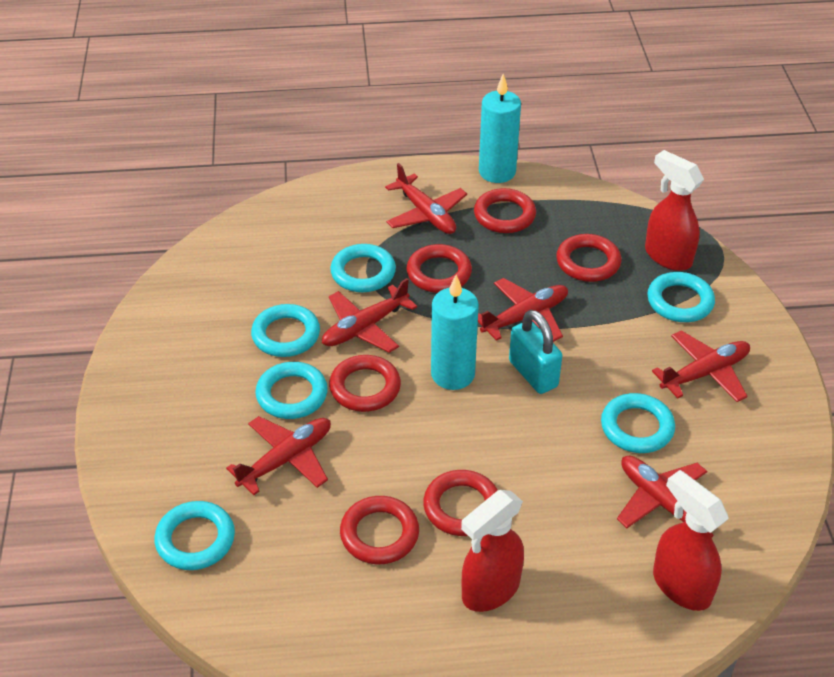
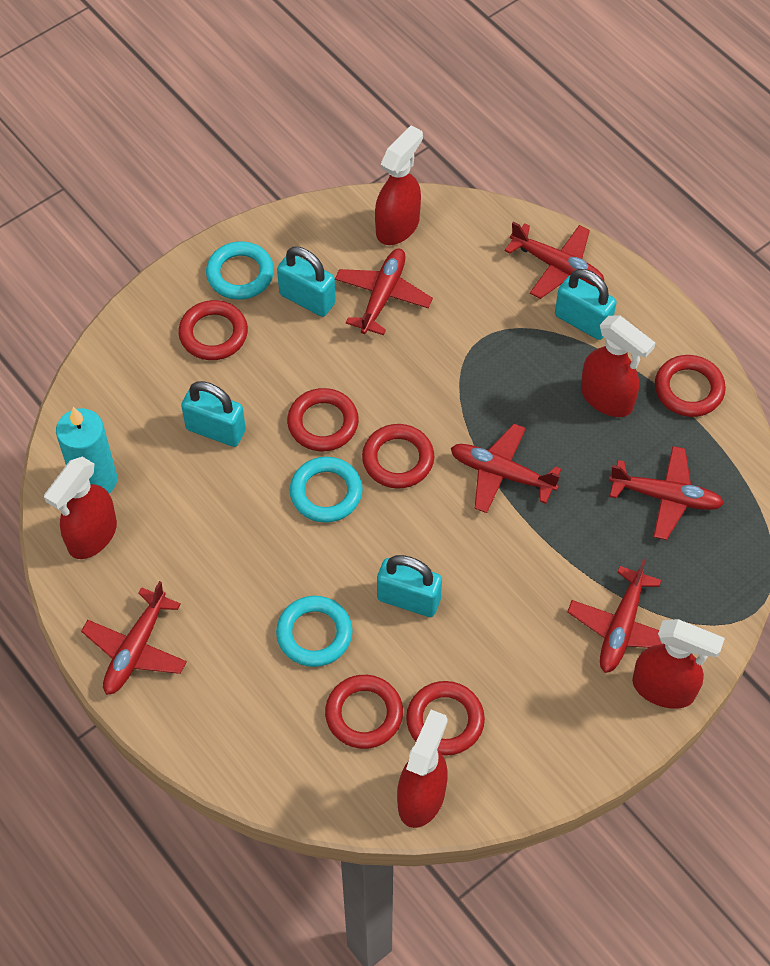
red spray bottle: [461,490,524,612] [645,150,704,271] [653,470,729,611] = 3 -> [44,457,117,559] [375,125,423,245] [397,710,448,828] [581,315,655,417] [632,619,725,709] = 5
turquoise candle: [431,274,479,390] [479,74,521,183] = 2 -> [56,407,117,494] = 1
turquoise padlock: [509,310,562,394] = 1 -> [181,381,246,447] [277,247,336,317] [377,555,442,617] [555,269,617,340] = 4
turquoise ring: [154,501,235,570] [251,304,320,357] [255,362,328,419] [330,244,396,292] [601,393,675,453] [647,272,715,322] = 6 -> [206,241,274,300] [276,596,353,667] [290,457,363,523] = 3

